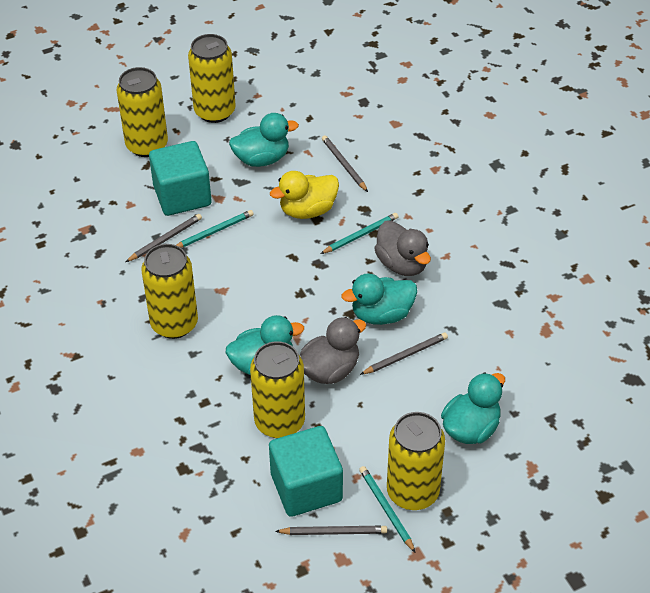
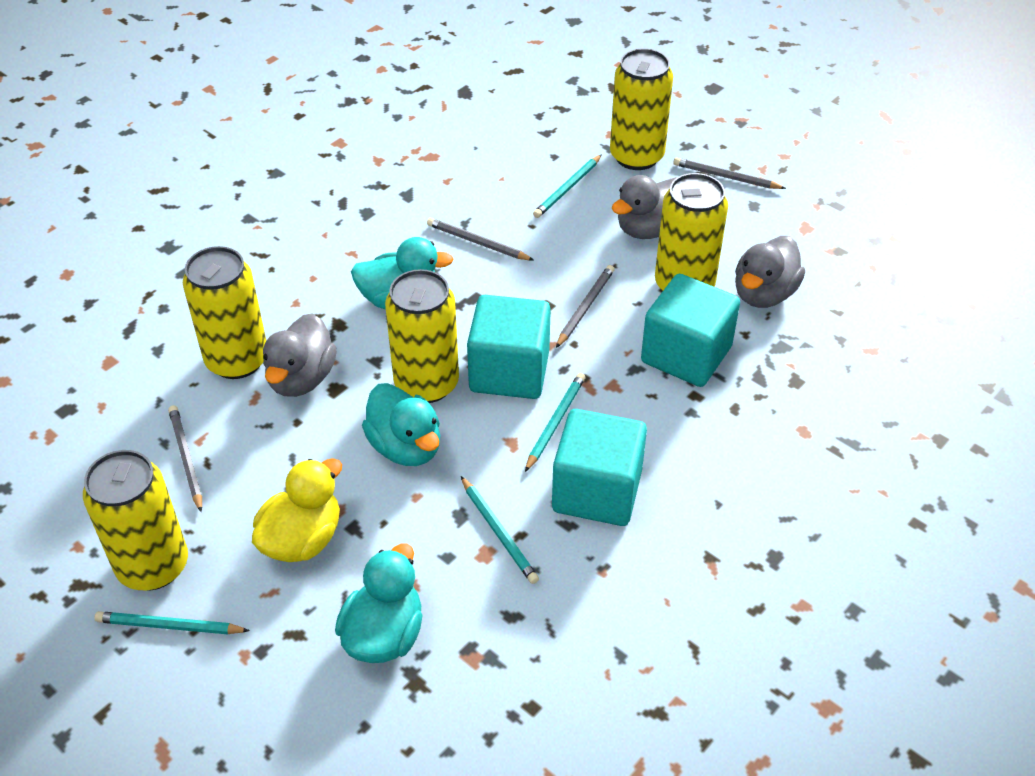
grey duck: [300,317,366,384] [374,220,431,276] = 2 -> [263,313,337,397] [612,175,677,239] [735,236,805,308] = 3
turquoise cube: [149,141,211,216] [269,426,343,517] = 2 -> [467,295,551,399] [552,409,647,526] [641,274,740,387] = 3
turquoise duck: [226,315,304,376] [229,113,299,167] [341,273,417,325] [441,372,505,444] = 4 -> [335,544,423,663] [351,237,453,309] [362,383,440,466] = 3
turquoise pencil: [177,210,254,248] [320,213,398,254] [359,466,416,553] = 3 -> [95,611,250,634] [461,476,539,584] [525,373,585,472] [533,154,602,218] = 4

